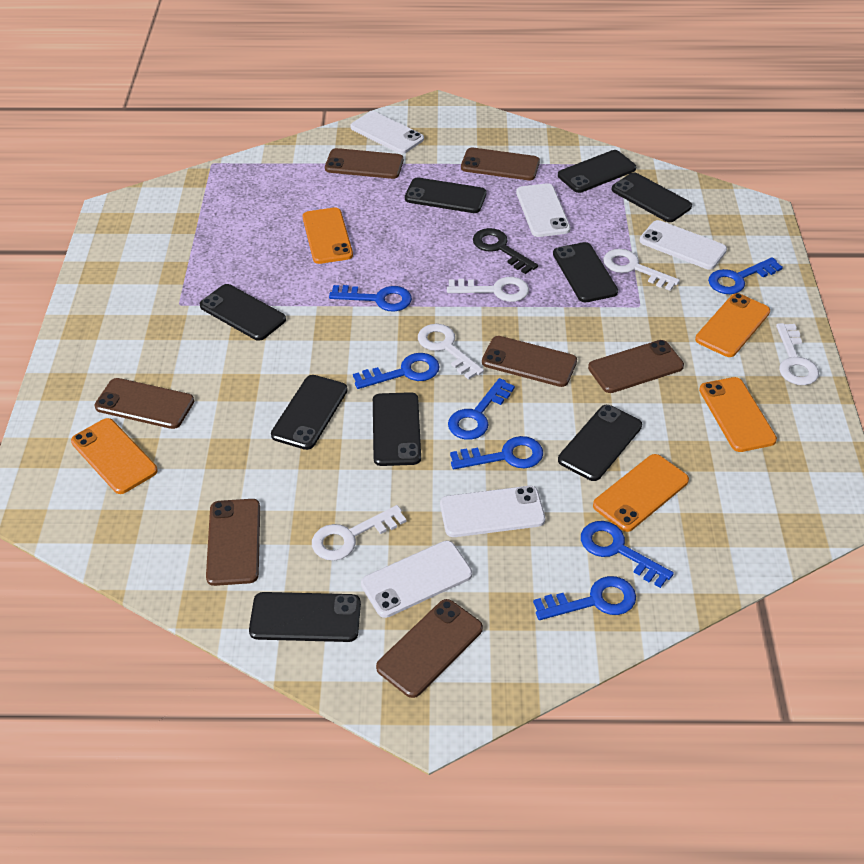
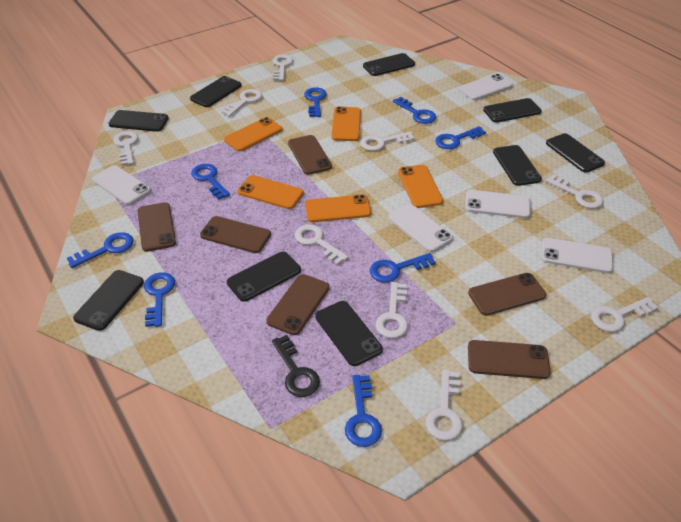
blue key: [329,285,412,312] [353,353,440,389] [448,378,515,440] [450,436,543,469] [533,576,636,620] [581,521,674,588] [708,257,783,294] = 7 -> [67,232,134,268] [144,272,175,327] [191,164,230,200] [304,87,327,117] [345,375,382,447] [370,253,436,282] [393,97,436,124] [435,126,486,149] = 8
brown phone: [95,378,194,429] [206,499,260,586] [325,148,404,179] [376,599,483,698] [461,148,540,180] [482,336,577,387] [588,340,684,393] = 7 -> [138,202,176,252] [200,216,271,253] [266,274,330,335] [288,135,332,175] [468,273,546,316] [468,340,551,379] = 6
white key: [312,505,407,561] [418,324,484,380] [447,277,529,302] [603,249,680,291] [776,323,819,385] = 5 -> [113,131,138,166] [221,89,262,116] [272,55,293,81] [295,225,348,265] [360,132,415,151] [376,282,408,338] [426,369,463,440] [546,174,603,208] [591,297,658,332] = 9

